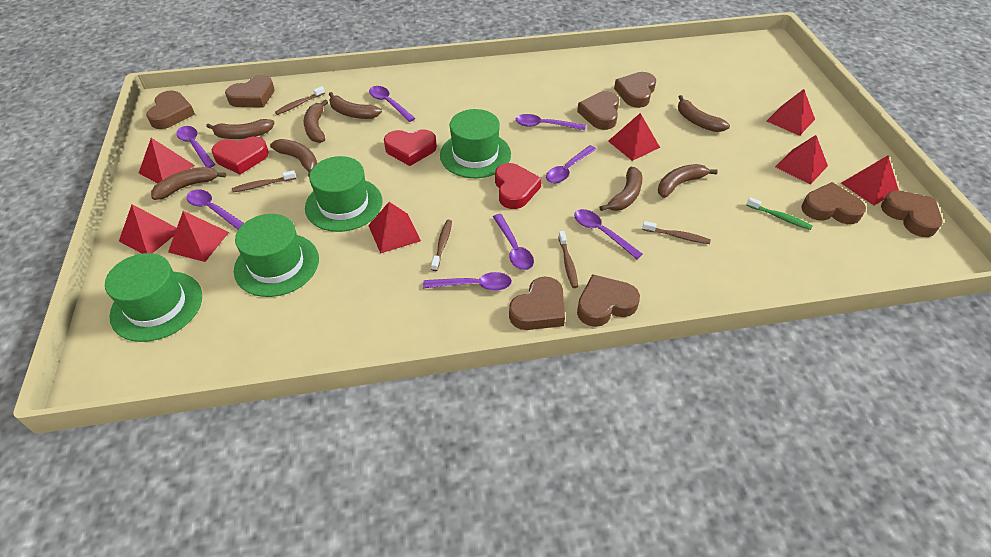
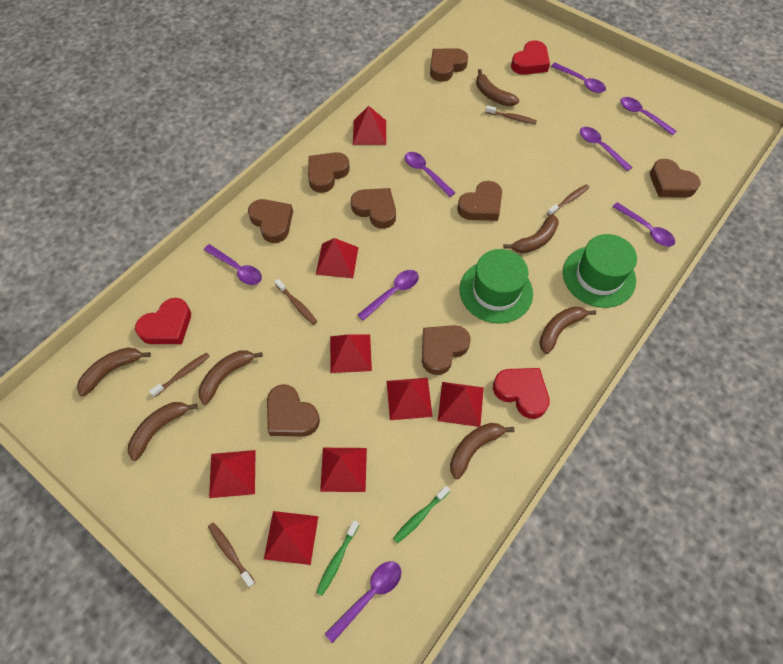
brown banana: [151,167,226,200] [206,119,274,139] [270,139,317,176] [303,100,328,143] [329,92,382,119] [599,167,642,211] [658,164,718,198] [678,95,730,132] = 8 -> [77,347,151,396] [128,402,198,461] [199,350,263,405] [450,423,514,479] [476,69,519,106] [503,214,559,253] [539,306,596,354] = 7
green hat: [105,253,202,342] [234,214,319,297] [305,156,382,232] [440,109,511,178] = 4 -> [460,249,533,324] [563,234,637,308] = 2
green toothbrush: [746,197,813,230] = 1 -> [316,521,359,596] [393,486,450,543] = 2

